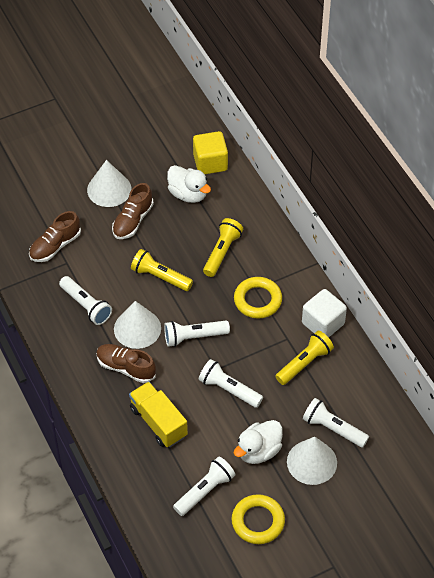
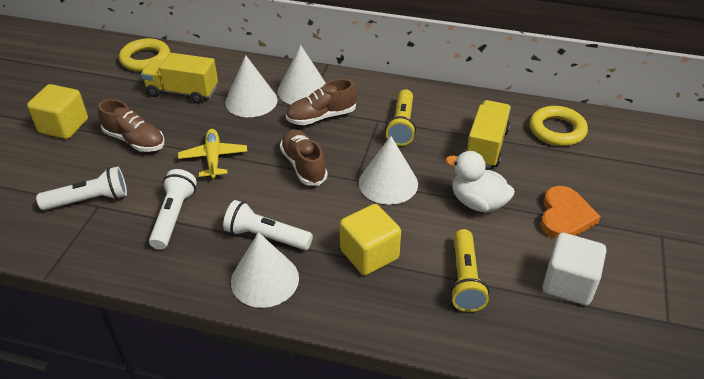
orange heart: none = 0 -> [541,186,601,239] = 1
white cone: [87,160,131,207] [114,301,161,349] [287,437,337,485] = 3 -> [225,55,278,117] [231,232,299,308] [278,45,326,105] [359,136,418,205] = 4
white duck: [167,165,211,203] [234,420,283,464] = 2 -> [445,151,515,213] = 1
white flashlight: [59,276,112,325] [164,321,230,347] [173,456,235,516] [199,359,263,408] [303,398,369,447] = 5 -> [36,166,127,210] [149,169,197,250] [223,200,313,250] = 3
yellow cube: [193,131,228,174] = 1 -> [27,84,88,139] [340,204,401,275] = 2
yellow flashlight: [131,249,193,291] [203,218,243,277] [275,331,334,385] = 3 -> [385,89,416,146] [450,229,489,312] = 2
yellow plane: none = 0 -> [178,129,247,179] = 1
yellow truck: [129,382,188,447] = 1 -> [141,53,218,104] [465,100,511,168] = 2

